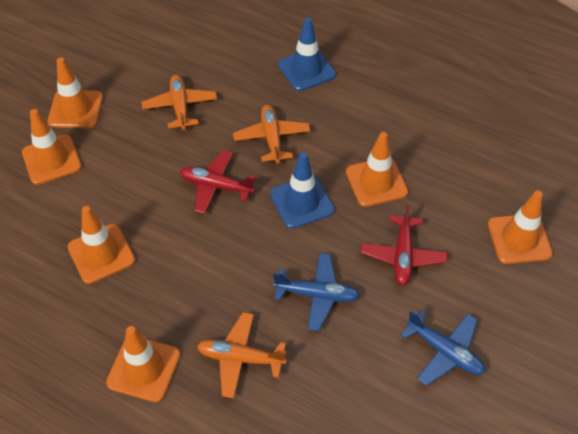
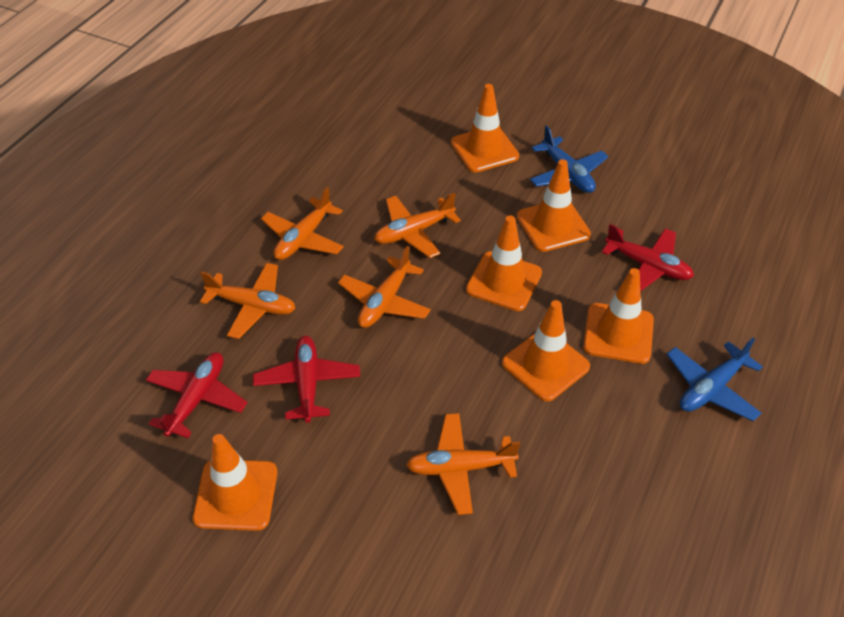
blue traffic cone: [270,152,335,229] [278,17,336,91] = 2 -> none = 0
orange plane: [142,74,217,130] [197,312,287,398] [233,105,311,164] = 3 -> [200,263,296,339] [261,187,344,260] [338,246,431,328] [374,193,461,258] [406,413,520,515] = 5
red plane: [180,150,256,214] [361,204,447,286] = 2 -> [146,352,247,438] [253,336,360,423] [602,224,694,291] = 3

